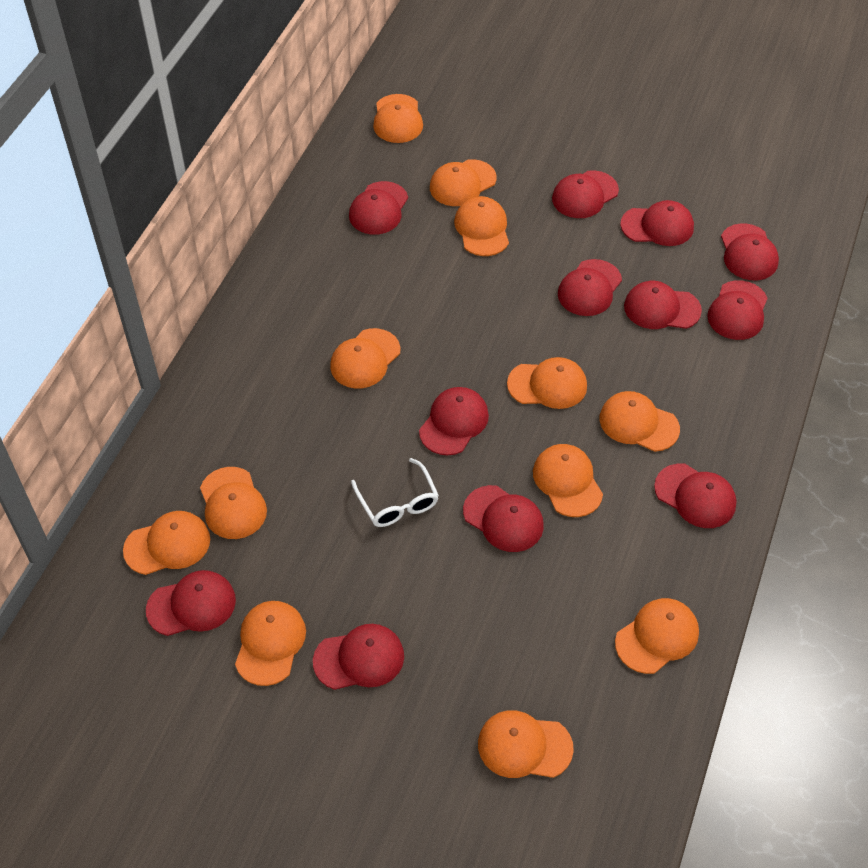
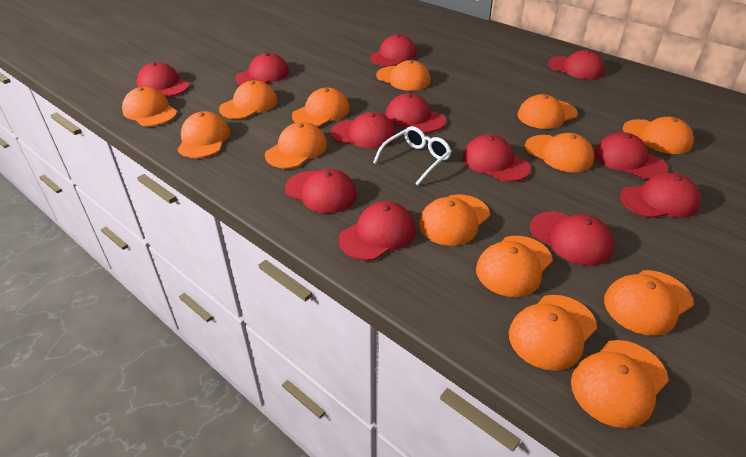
orange cap: [123,511,210,575] [200,467,267,539] [235,601,306,686] [330,328,401,388] [373,94,423,143] [430,159,496,206] [454,196,509,256] [478,710,574,778] [507,357,587,409] [533,444,603,517] [600,391,680,452] [615,598,699,674] = 12 -> [122,87,177,126] [178,111,230,158] [219,80,278,119] [265,122,327,169] [292,87,350,127] [376,60,431,91] [419,195,490,246] [476,236,553,297] [509,295,597,371] [517,94,578,129] [525,133,594,172] [571,340,669,428] [604,270,694,336] [623,117,694,154] = 14

